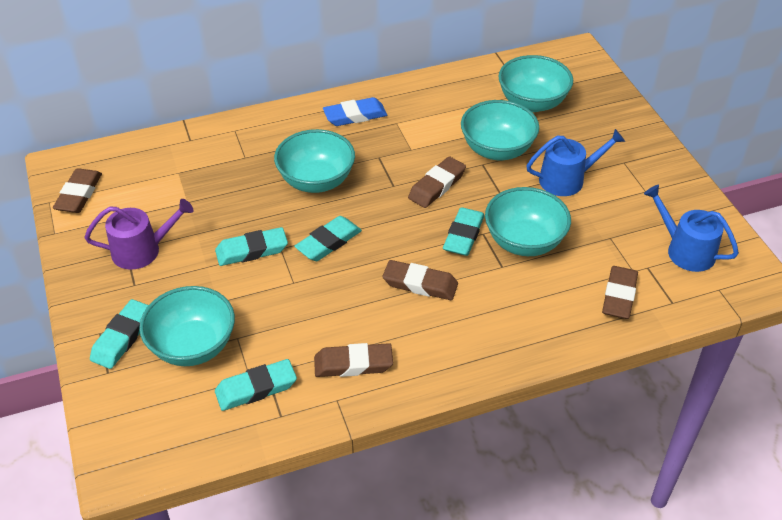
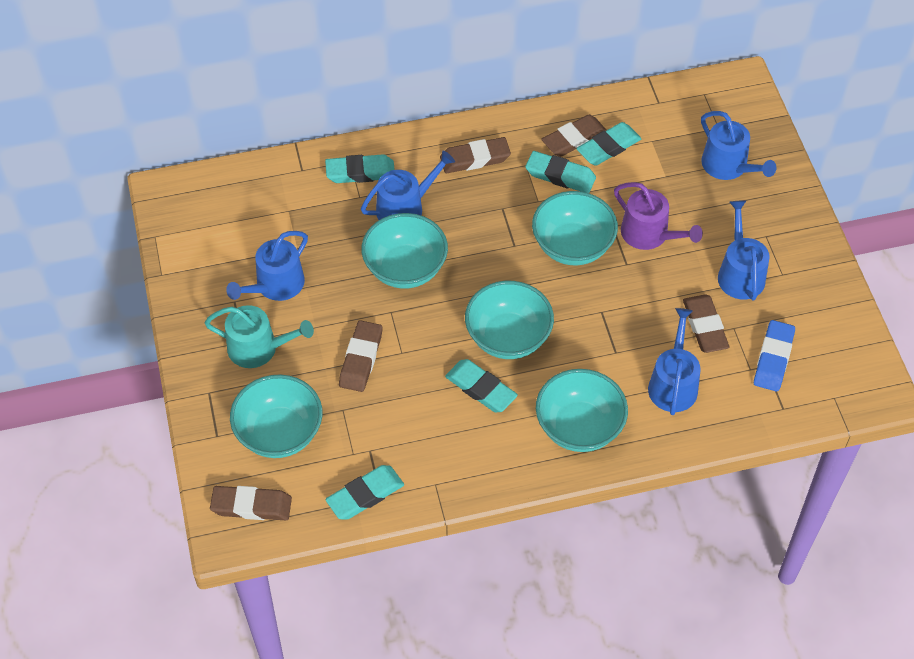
blue watering can: [526,129,625,196] [644,185,739,272] = 2 -> [226,231,308,301] [361,150,455,220] [648,308,701,415] [701,111,776,180] [718,200,770,300] = 5
turquoise watering can: none = 0 -> [204,305,314,368] = 1

